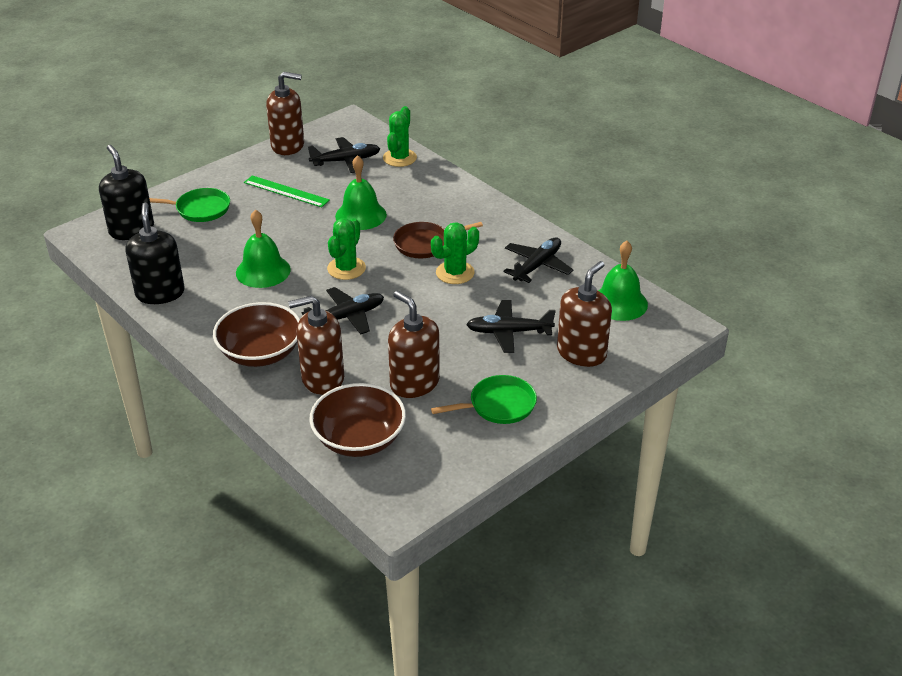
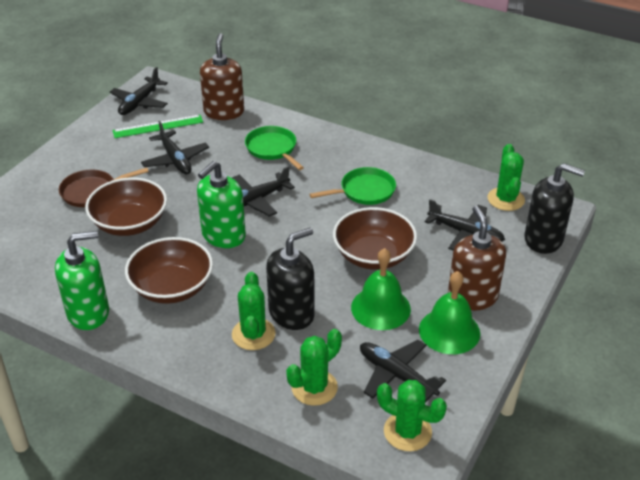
black plane: [302,287,384,335] [308,137,380,173] [466,300,556,353] [503,237,573,283] = 4 -> [110,67,168,115] [141,121,209,175] [232,166,295,217] [360,340,446,402] [425,199,505,250] = 5
brown bowl: [213,302,300,367] [309,383,406,457] = 2 -> [85,177,167,236] [125,237,213,304] [333,207,417,270] = 3
brown soap dispenser: [266,72,304,155] [288,296,344,395] [388,291,440,398] [557,261,612,367] = 4 -> [200,33,244,120] [448,206,506,311] = 2
green bell: [236,209,291,288] [335,155,387,230] [598,241,648,321] = 3 -> [351,248,411,330] [419,271,480,354] = 2
green cactus: [327,218,366,280] [383,106,417,167] [431,222,479,284] = 3 -> [232,272,275,350] [286,329,342,406] [377,380,447,451] [488,144,525,211] = 4
green soap dispenser: none = 0 -> [55,231,109,330] [197,161,246,248] = 2

